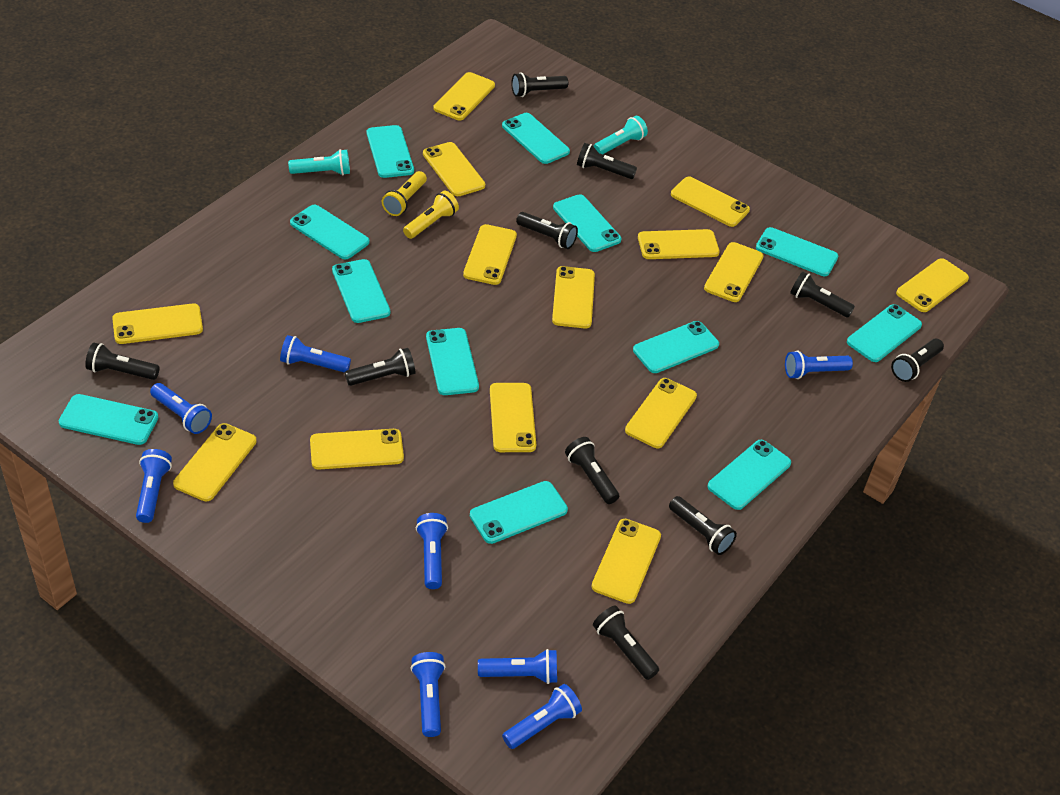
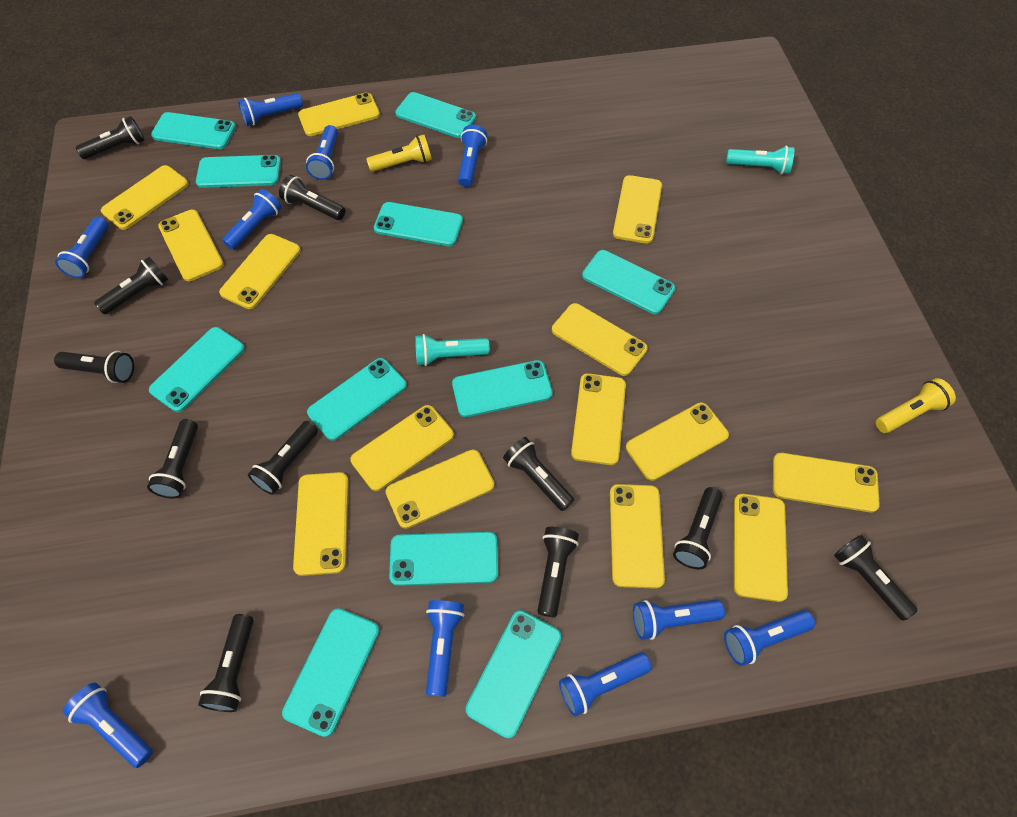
black flashlight: [85,343,159,380] [345,348,415,386] [511,72,568,97] [516,212,578,249] [565,437,619,504] [577,143,637,179] [593,606,659,680] [669,496,737,555] [790,271,855,318] [891,338,944,382] = 10 -> [54,351,134,383] [75,116,145,159] [94,257,169,314] [147,419,198,498] [198,614,253,712] [248,421,318,495] [279,175,345,220] [503,437,574,511] [538,527,579,617] [673,487,723,569] [834,535,918,621] = 11
blue flashlight: [136,449,172,523] [150,383,212,434] [280,335,351,373] [410,652,446,737] [416,513,448,589] [478,649,557,684] [502,684,582,749] [785,351,853,379] = 8 -> [55,217,109,278] [63,683,153,768] [222,189,282,250] [238,93,303,126] [306,125,338,180] [426,600,464,697] [458,125,487,187] [559,652,651,717] [633,599,725,640] [724,610,815,666] = 10
turquoise phone: [59,394,159,445] [290,205,370,260] [332,259,390,323] [367,125,414,178] [426,328,479,395] [470,481,568,544] [502,113,570,164] [553,194,621,252] [633,321,719,373] [708,440,791,510] [756,227,838,276] [847,304,922,362] = 12 -> [149,327,245,412] [151,112,236,149] [196,155,281,188] [282,608,379,737] [307,358,407,441] [374,202,463,246] [389,532,498,586] [395,92,476,138] [452,360,553,417] [466,610,562,738] [582,250,675,314] = 11

